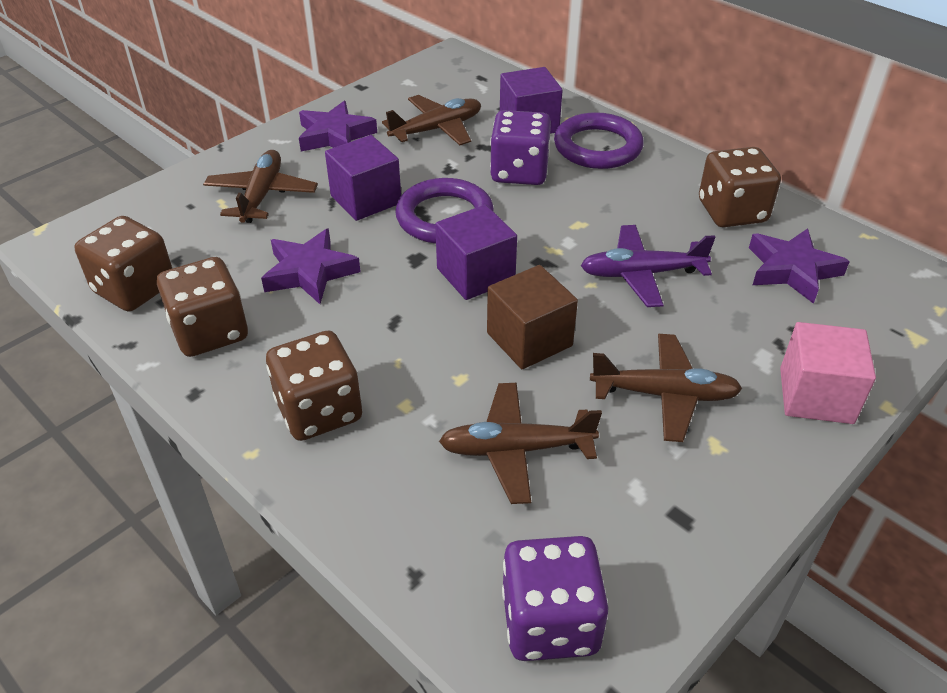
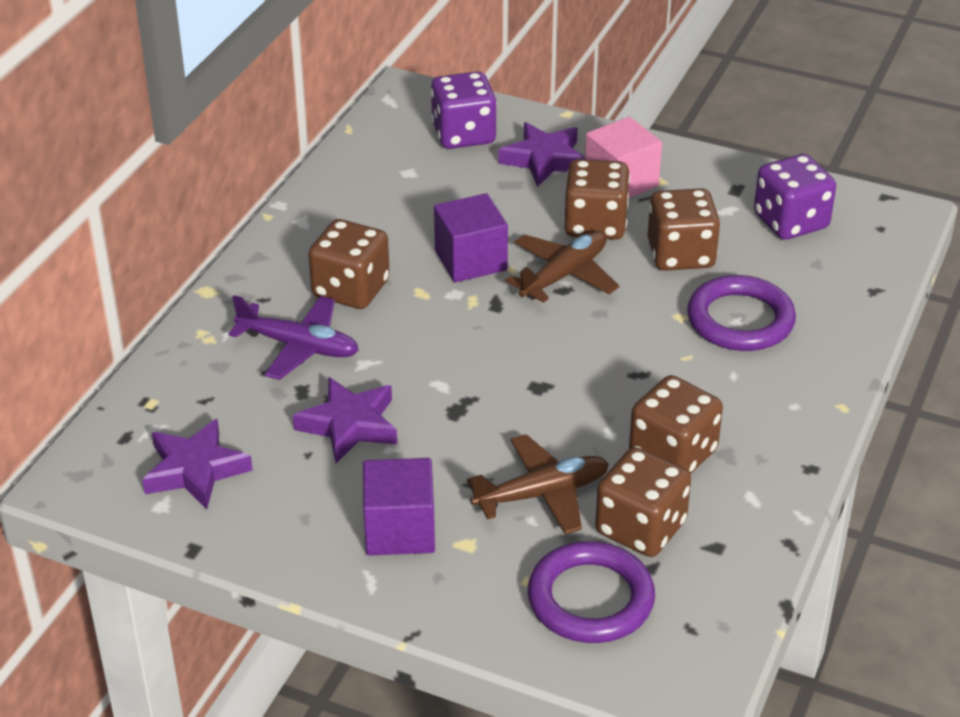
brown cube: [487,265,578,369] = 1 -> none = 0
brown dice: [75,216,172,311] [157,257,248,357] [266,331,362,441] [699,147,781,227] = 4 -> [308,219,390,309] [564,159,630,240] [595,447,691,557] [629,375,723,474] [648,188,720,271] = 5
brown plane: [203,150,318,223] [382,95,481,145] [439,383,602,504] [590,334,742,442] = 4 -> [467,434,609,534] [505,231,619,303] = 2
purple cube: [325,135,401,221] [435,205,517,300] [500,67,563,134] = 3 -> [363,458,435,556] [434,193,508,282] = 2

